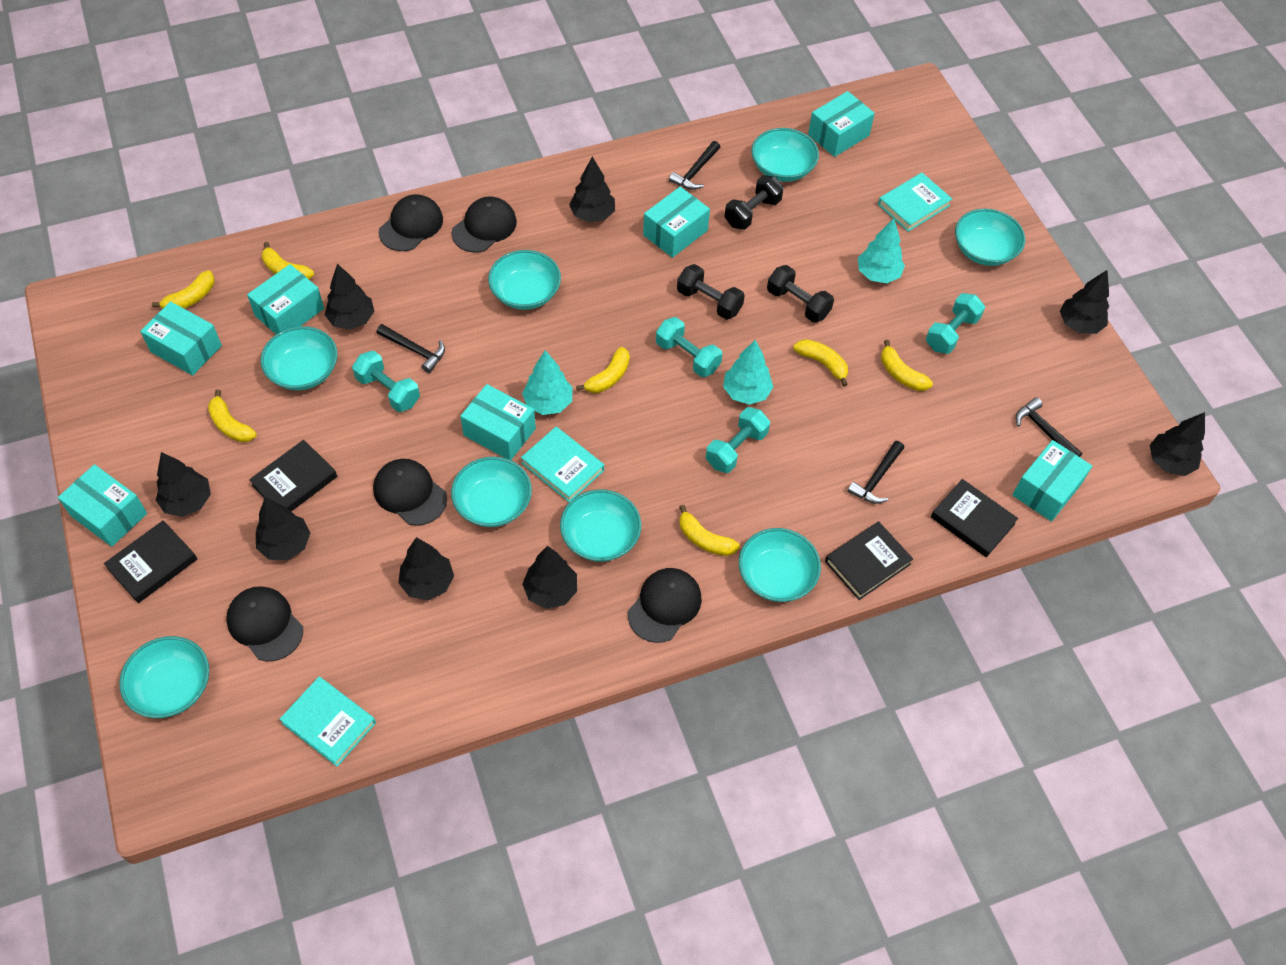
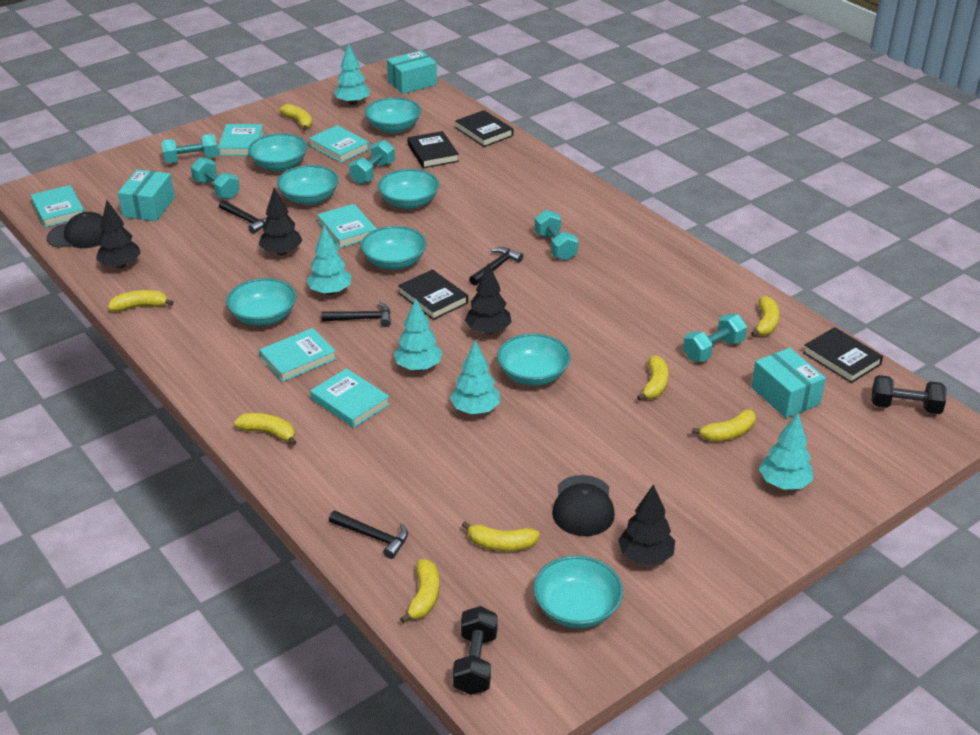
black cap: [226,586,303,661] [373,459,447,526] [378,194,443,251] [452,196,517,253] [628,568,702,643] = 5 -> [47,212,103,248] [552,475,615,536] = 2
black dumbbell: [677,264,745,320] [724,175,784,230] [767,265,834,323] = 3 -> [452,606,498,695] [872,375,947,414] = 2
black tree: [156,452,211,517] [256,497,310,560] [325,264,374,330] [398,537,454,600] [522,546,577,609] [569,157,615,222] [1060,270,1109,334] [1150,412,1205,476] = 8 -> [96,200,141,269] [259,187,303,255] [465,263,511,334] [618,484,675,565] = 4
turquoise book: [280,677,376,767] [521,427,604,503] [878,173,952,232] = 3 -> [31,185,84,228] [217,124,264,156] [259,328,337,382] [309,125,370,163] [310,368,390,428] [317,204,377,248] = 6
turquoise box: [58,464,147,547] [140,301,222,376] [247,264,324,334] [460,384,536,460] [643,187,710,258] [808,91,875,157] [1013,440,1092,522] = 7 -> [118,169,175,221] [387,50,437,94] [751,348,826,418] = 3
turquoise dumbbell: [352,351,420,412] [656,317,723,377] [706,407,770,473] [926,293,985,354] = 4 -> [161,134,218,163] [191,157,240,199] [349,140,395,184] [535,210,579,261] [683,314,747,362] = 5
turquoise tree: [522,350,573,415] [723,340,773,405] [858,218,905,283] = 3 -> [306,225,352,295] [334,43,370,105] [394,298,442,371] [450,341,500,414] [759,413,814,490] = 5
yellow banana: [152,270,215,309] [208,390,257,442] [262,242,314,279] [576,347,630,393] [679,505,740,556] [793,339,848,387] [881,340,933,391] = 7 -> [108,290,174,312] [234,413,297,446] [280,104,312,131] [400,559,439,623] [462,521,540,551] [637,355,669,401] [692,409,756,441] [751,296,779,337] = 8

